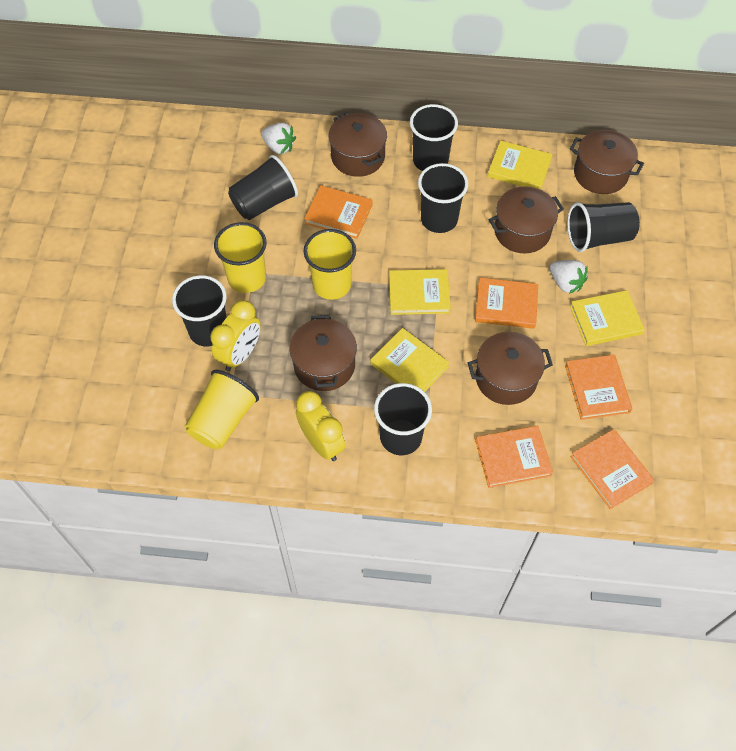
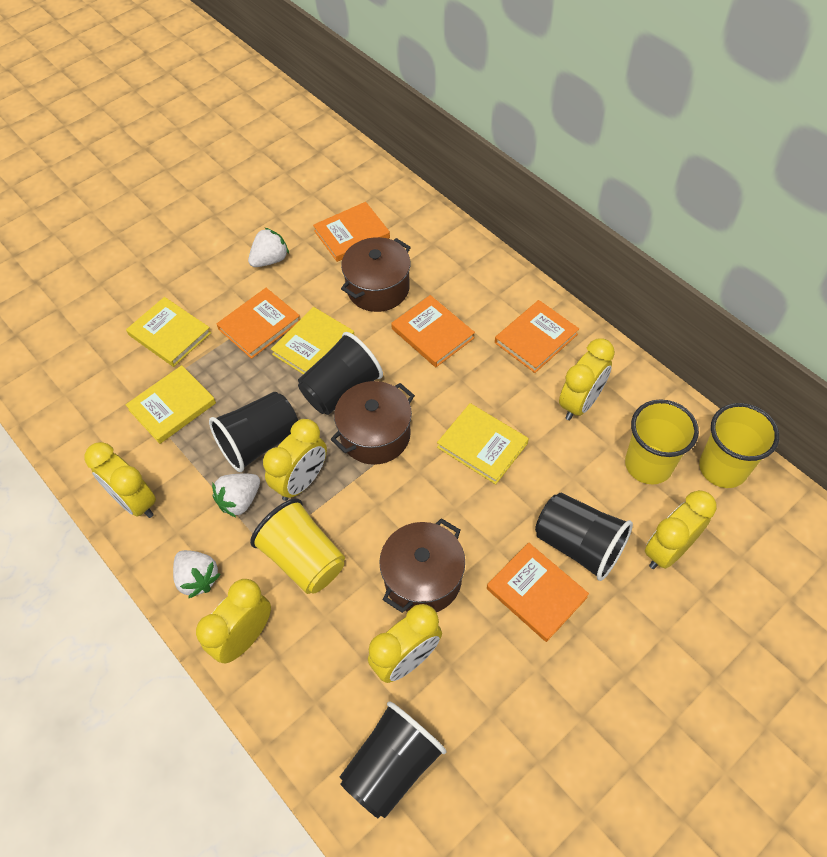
black cup: [172,275,227,347] [228,155,298,220] [374,383,432,455] [410,104,458,171] [418,163,468,233] [567,202,640,252] = 6 -> [209,392,298,472] [298,332,383,415] [340,701,446,818] [535,493,633,581] = 4
brown pot: [290,315,357,391] [329,112,387,177] [468,332,553,405] [489,186,564,253] [570,130,644,194] = 5 -> [330,381,415,465] [341,237,411,312] [379,518,465,613] = 3
white strawberry: [261,122,296,154] [549,260,588,294] = 2 -> [173,550,221,599] [212,474,260,517] [248,228,289,267] = 3
yellow clock: [210,300,261,371] [296,391,345,461] = 2 -> [84,442,156,518] [196,579,271,663] [263,419,327,501] [368,604,442,683] [559,338,615,420] [645,490,717,569] = 6

